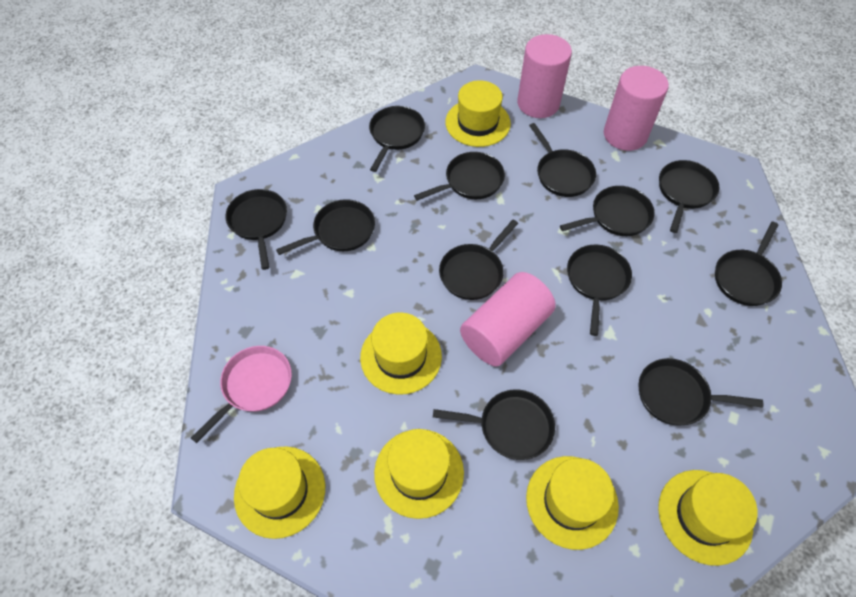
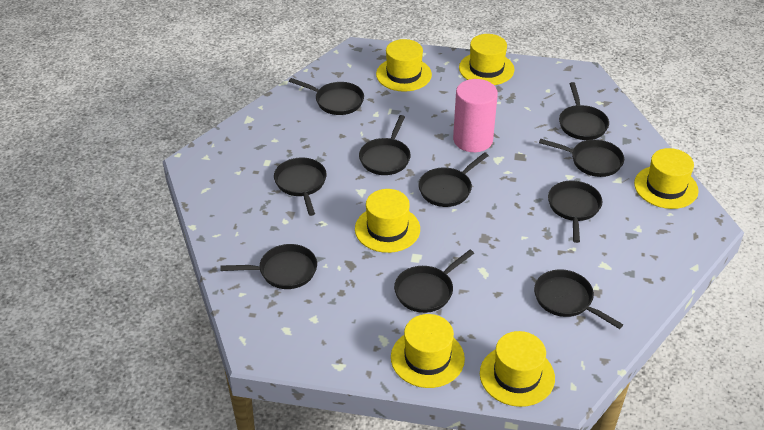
black pan: [225,189,287,270] [276,199,375,255] [369,106,425,172] [414,152,505,201] [433,389,555,460] [439,220,518,300] [529,123,596,197] [560,186,655,236] [567,244,632,336] [638,358,763,426] [659,160,719,233] [715,221,782,306] = 12 -> [220,244,317,289] [274,158,327,216] [289,78,364,115] [359,115,411,175] [394,250,474,313] [419,152,489,207] [534,270,623,329] [539,139,624,177] [548,181,603,243] [559,82,609,140] = 10
pink cylinder: [460,272,556,367] [517,34,572,118] [604,66,669,151] = 3 -> [453,79,498,152] = 1
pink pan: [191,346,292,443] = 1 -> none = 0

